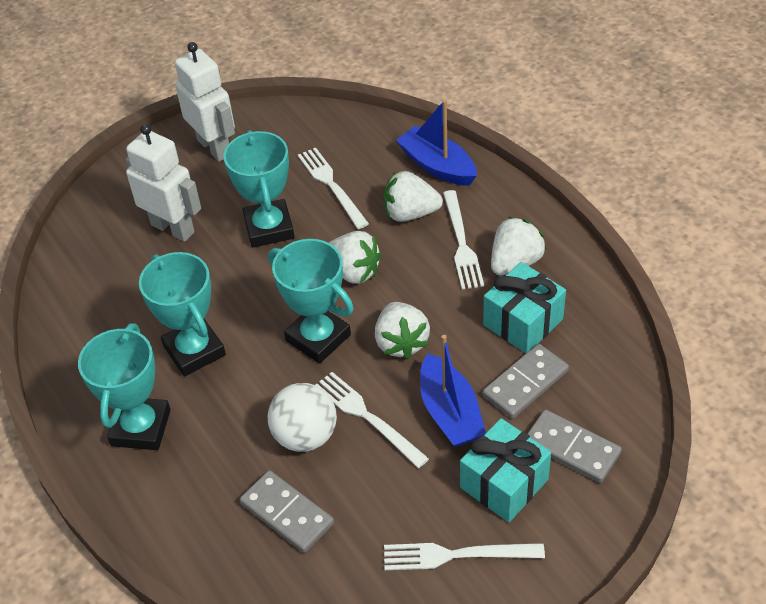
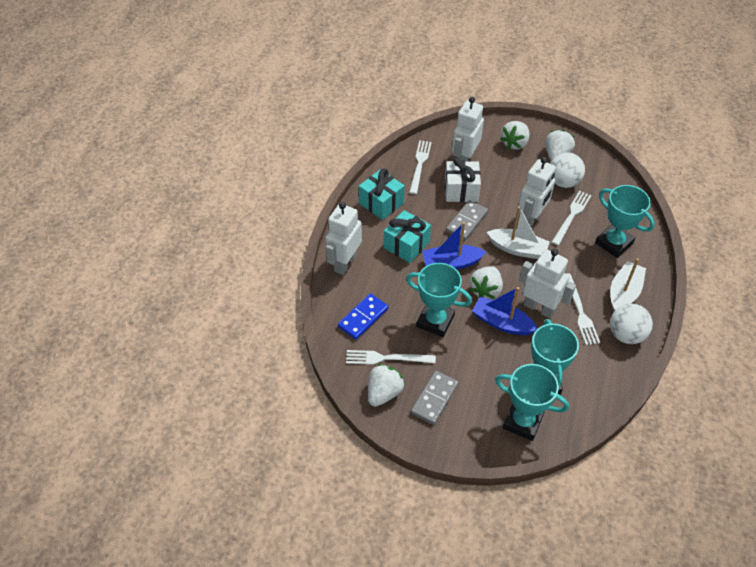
blue domino: none = 0 -> [338,293,388,340] = 1
grey domino: [240,470,334,553] [483,344,569,419] [527,410,622,483] = 3 -> [411,371,459,425] [446,200,488,240] = 2
white ball: [268,383,337,452] = 1 -> [551,152,585,188] [610,304,653,344] = 2
white boat: none = 0 -> [487,206,549,259] [610,258,646,311] = 2
white gift: none = 0 -> [445,157,481,202] = 1
white robot: [125,124,201,242] [175,42,235,162] = 2 -> [326,202,362,275] [452,97,484,161] [518,157,556,227] [519,249,576,319] = 4

